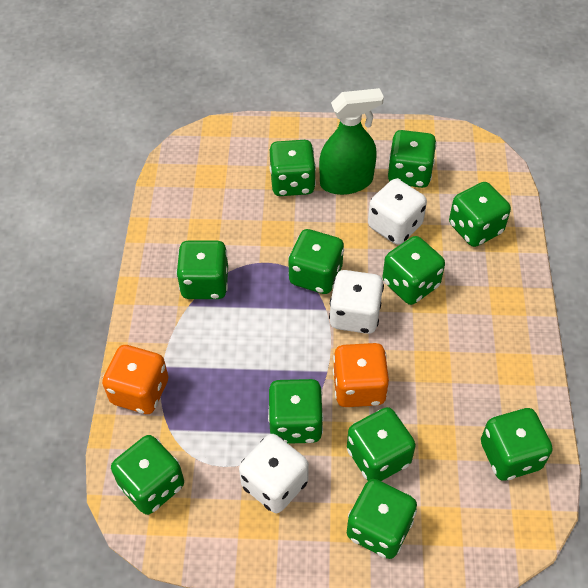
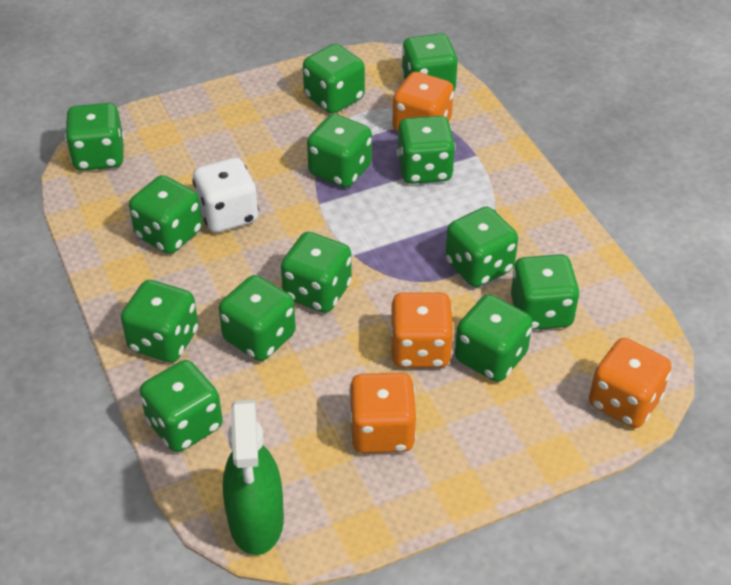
green dice: [111,435,184,515] [176,241,228,299] [268,379,324,444] [270,140,316,196] [288,229,344,294] [347,407,416,481] [347,479,417,559] [383,236,445,305] [388,130,437,188] [449,182,511,247] [481,408,553,481] = 11 -> [65,103,124,171] [121,280,198,363] [129,175,202,254] [140,360,223,452] [219,275,296,361] [281,232,352,313] [303,44,365,114] [307,114,372,188] [397,116,456,184] [401,33,458,92] [445,207,518,287] [455,294,532,382] [511,254,580,330] = 13
orange dice: [102,345,168,414] [333,343,389,407] = 2 -> [349,372,416,453] [390,292,454,368] [392,72,454,132] [589,338,671,428] = 4
white dice: [239,434,309,513] [329,270,384,334] [368,179,427,245] = 3 -> [192,158,259,233] = 1

